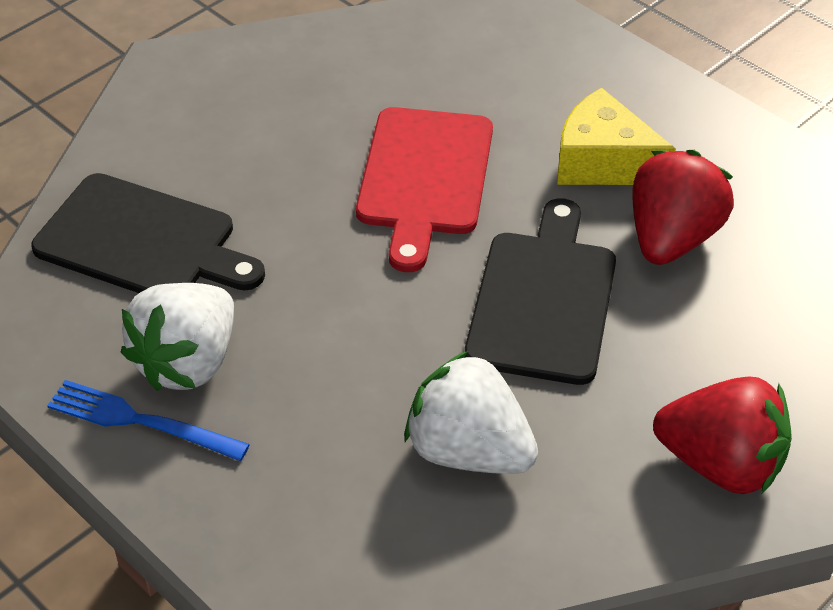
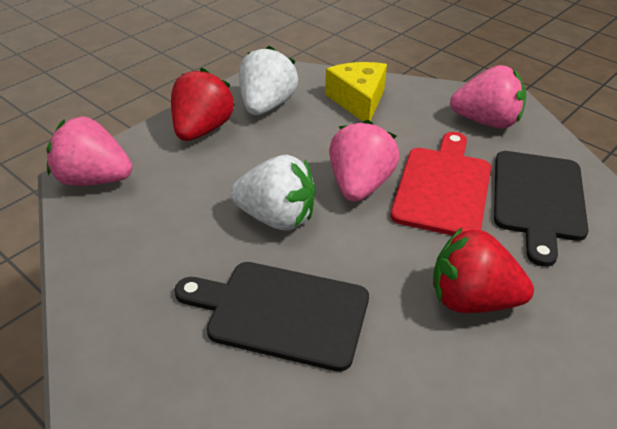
blue fork: [47,380,250,461] = 1 -> none = 0
pink strawberry: none = 0 -> [46,117,132,186] [329,120,399,202] [450,65,526,129] = 3

